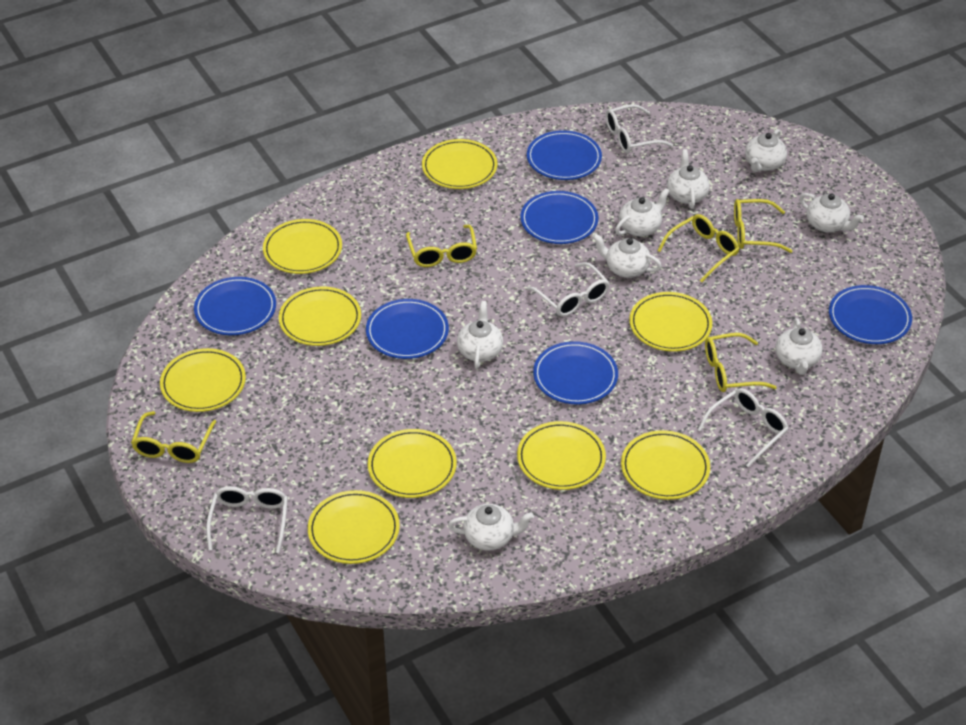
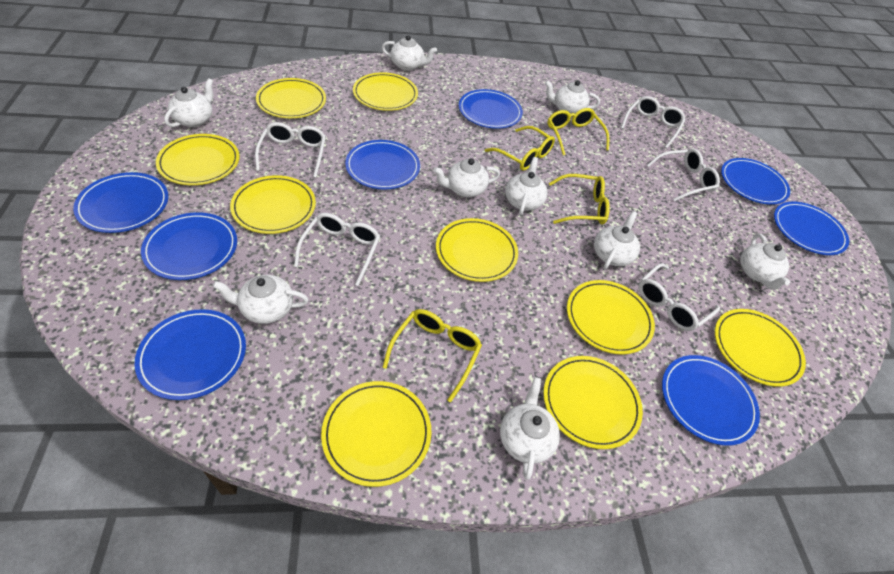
blue plate: [194,277,276,335] [366,299,449,359] [520,191,598,244] [527,131,602,180] [533,341,618,404] [829,285,912,344] = 6 -> [73,172,169,233] [134,309,246,400] [141,212,237,280] [345,140,420,190] [459,89,523,129] [662,355,760,446] [721,158,790,205] [774,202,849,255] = 8
white glasses: [206,486,288,553] [527,262,610,316] [605,104,673,153] [698,388,788,468] = 4 -> [255,122,326,177] [294,213,380,286] [621,96,685,148] [638,263,720,331] [647,148,720,201] = 5
white teapot: [448,504,534,551] [457,301,503,369] [593,234,662,278] [615,188,670,236] [667,149,710,209] [745,129,787,172] [776,318,822,375] [799,193,864,232] = 8 -> [164,78,213,127] [213,275,309,324] [382,35,437,71] [433,158,500,197] [500,377,560,480] [505,157,547,215] [545,80,600,114] [594,211,640,269] [740,234,790,290] = 9
yellow glasses: [131,411,216,463] [406,225,477,267] [658,214,739,282] [705,333,777,392] [734,199,792,253] = 5 -> [383,309,482,402] [485,126,555,171] [547,108,609,155] [549,174,610,225] = 4

